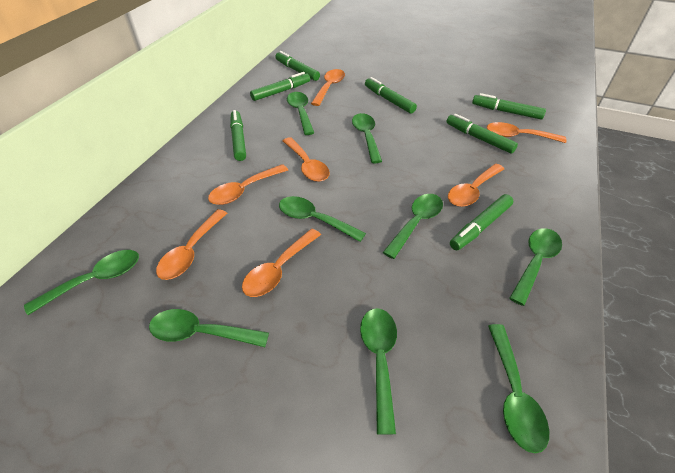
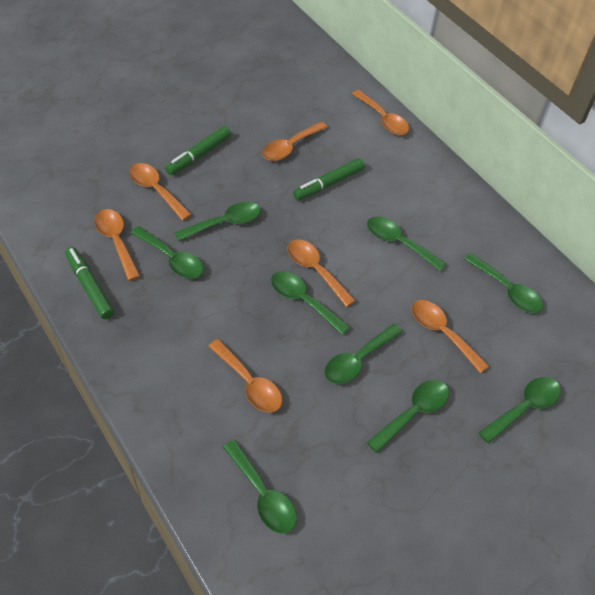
green marker: [230,110,246,161] [250,72,310,101] [275,51,320,81] [365,77,417,114] [446,114,518,154] [450,194,513,250] [472,93,546,119] = 7 -> [65,247,114,319] [165,126,231,175] [293,158,365,200] = 3

